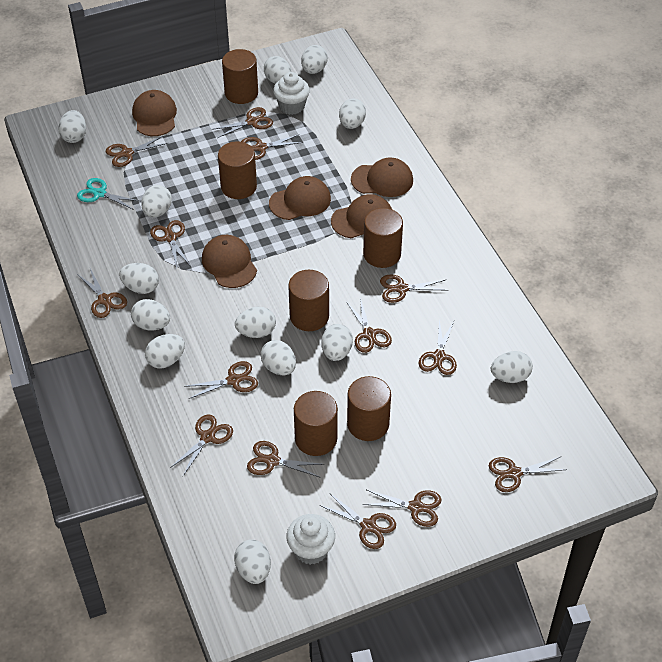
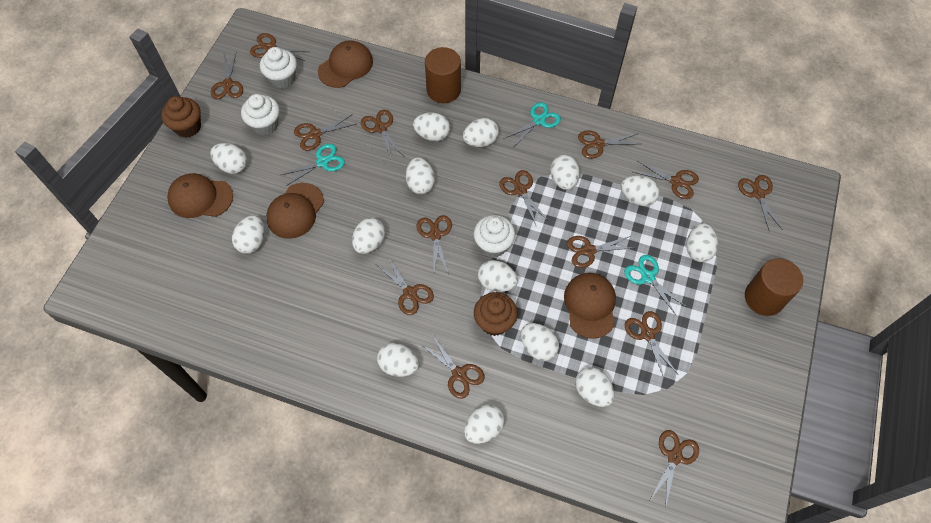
brown cap: [132,90,177,136] [202,235,257,288] [269,176,331,220] [331,194,392,238] [351,157,413,197] = 5 -> [167,173,233,218] [266,183,324,239] [318,40,373,88] [564,273,616,339] = 4
brown cupcake: none = 0 -> [161,96,201,138] [474,292,518,336] = 2
brown cylinder: [218,141,257,199] [222,49,258,104] [288,270,329,331] [294,391,338,456] [347,376,391,441] [363,208,403,268] = 6 -> [425,47,461,103] [745,258,803,316] = 2
turquoise scissors: [77,178,139,210] = 1 -> [281,144,345,186] [505,102,561,146] [624,255,685,315] = 3
white cupcake: [273,72,310,115] [286,514,335,565] = 2 -> [241,94,280,135] [260,47,297,89] [473,215,515,257] = 3
white egg: [58,110,86,143] [119,263,159,294] [131,299,170,331] [141,185,172,218] [145,334,185,369] [234,539,271,584] [235,307,276,338] [260,340,296,375] [264,56,292,84] [301,45,328,74] [321,324,353,361] [339,98,366,129] [491,351,533,383] = 13 -> [210,143,247,174] [232,215,264,254] [352,218,385,254] [377,343,419,377] [406,157,435,194] [413,113,450,141] [463,118,499,147] [464,404,504,444] [478,260,518,292] [521,323,559,361] [550,155,580,190] [575,367,614,407] [621,176,659,206] [686,223,718,262] = 14

